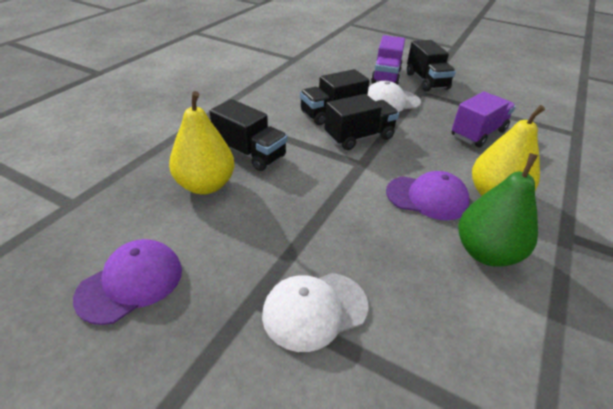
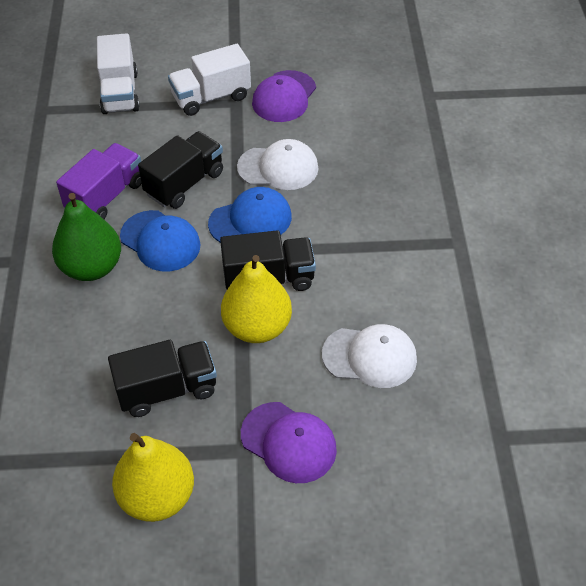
black truck: [210,99,287,171] [300,69,370,125] [324,94,399,150] [407,40,456,91] = 4 -> [108,340,217,417] [138,131,223,209] [220,230,316,291] = 3
blue cap: none = 0 -> [120,210,200,271] [208,187,292,243] = 2
purple truck: [371,35,405,85] [452,91,516,148] = 2 -> [56,143,141,219] = 1
white truck: none = 0 -> [97,33,140,114] [168,44,251,116] = 2

